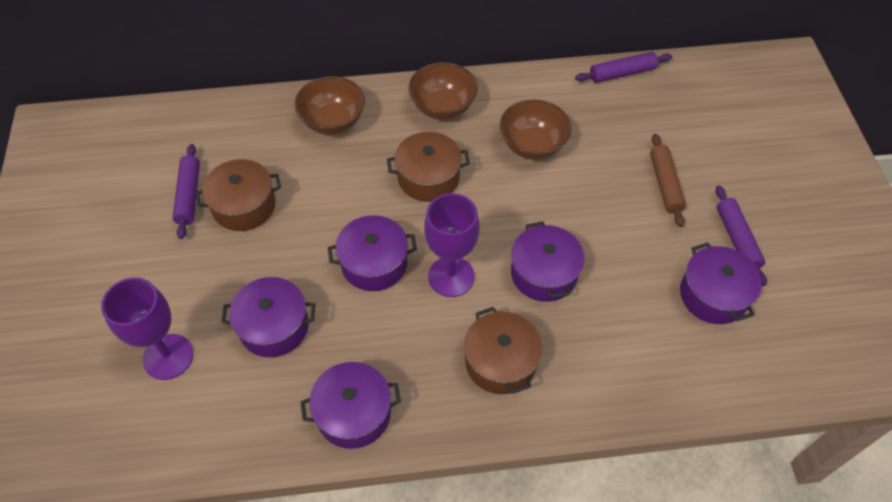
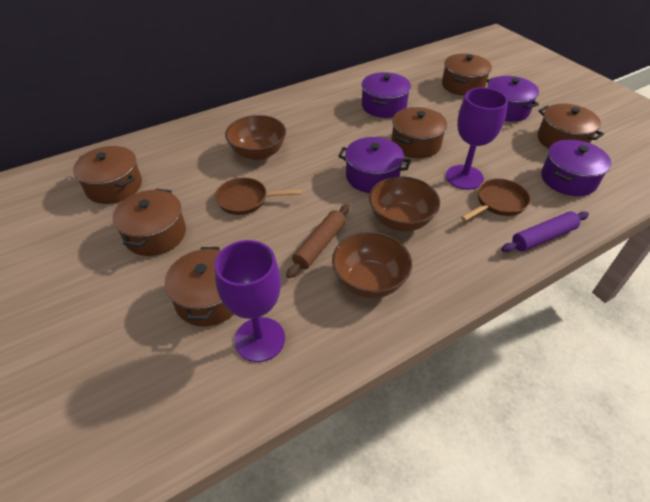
brown pan: none = 0 -> [215,178,302,215] [461,178,530,221] = 2
brown pot: [195,159,281,231] [387,132,470,202] [464,307,542,394] = 3 -> [73,146,142,204] [113,189,186,256] [164,247,234,327] [391,107,447,158] [442,54,492,96] [538,104,604,149] = 6
purple pot: [221,277,315,357] [301,362,401,449] [328,215,417,291] [511,221,584,302] [680,242,762,324] = 5 -> [338,137,411,193] [362,72,411,118] [487,76,539,122] [541,139,611,196] = 4
purple rolling pin: [173,144,200,239] [575,52,672,83] [716,186,767,286] = 3 -> [501,211,589,252] = 1

